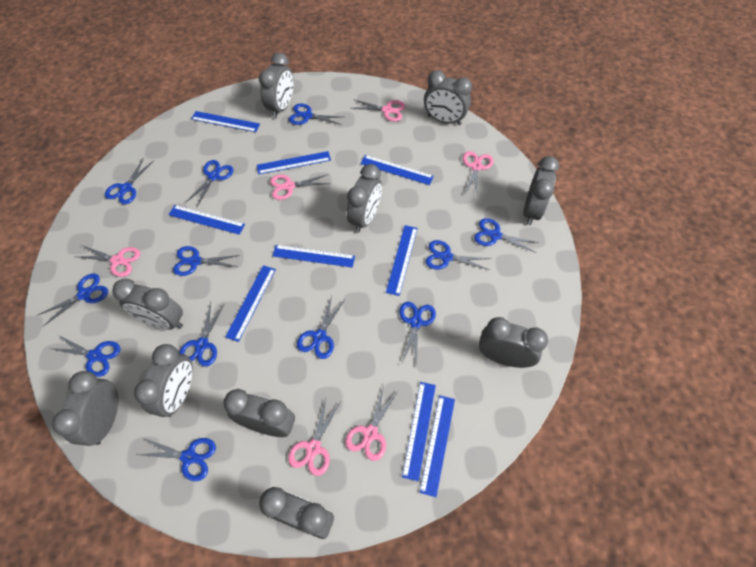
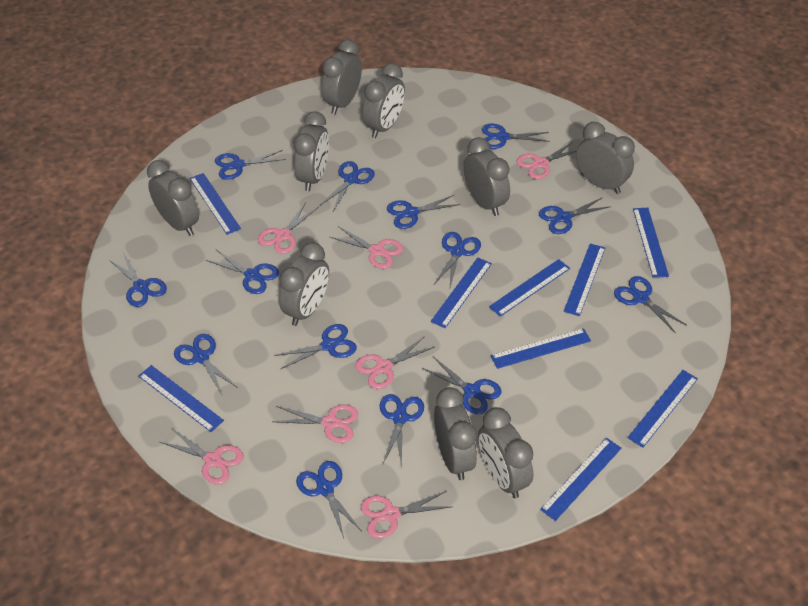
blue scissors: [38,274,108,326] [49,335,120,377] [105,159,153,204] [137,438,216,481] [173,246,240,276] [179,302,225,367] [185,160,234,206] [289,103,342,125] [297,296,344,359] [399,302,436,367] [426,240,491,270] [474,218,539,253] = 12 -> [109,252,167,307] [174,334,238,395] [206,250,279,294] [215,150,286,180] [274,324,357,369] [296,461,361,538] [319,161,375,211] [379,394,424,467] [387,195,460,229] [422,357,502,414] [434,232,481,287] [482,124,550,149] [539,197,611,234] [614,276,686,333] = 14
grey clock: [52,371,118,446] [112,279,183,330] [134,344,193,417] [224,389,295,437] [259,53,294,118] [259,487,334,539] [347,164,382,233] [424,70,472,125] [479,317,548,368] [523,156,559,225] = 10 -> [147,160,199,236] [279,242,329,326] [294,112,329,191] [322,40,362,114] [363,63,405,138] [434,387,477,480] [464,137,510,216] [478,407,534,498] [576,122,635,194] = 9
pink scissors: [78,245,140,277] [270,174,330,200] [288,398,340,476] [345,386,399,461] [352,99,405,122] [463,151,493,196] = 6 -> [160,428,244,485] [258,202,319,254] [272,405,358,443] [330,226,403,269] [355,336,435,389] [361,491,450,539] [517,141,577,179] = 7

